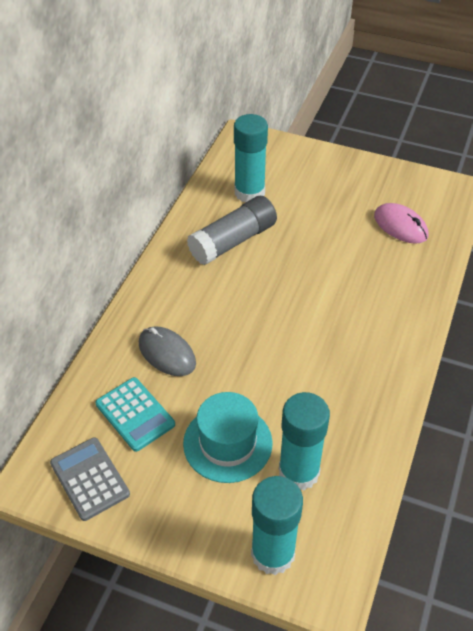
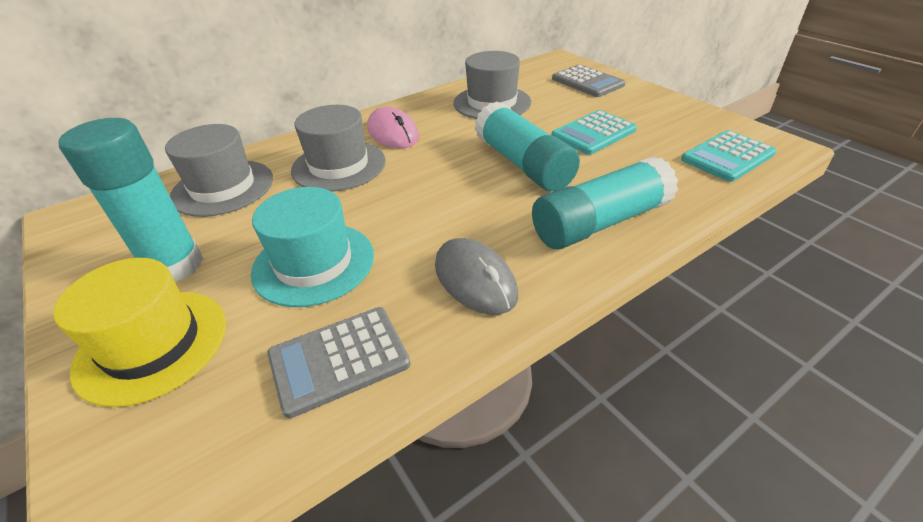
grey calculator: [50,437,130,521] = 1 -> [267,307,411,418] [552,64,625,97] = 2
grey glue stick: [187,196,277,265] = 1 -> none = 0
grey hat: none = 0 -> [165,124,273,217] [291,105,386,192] [453,51,531,119] = 3
turquoise calculator: [95,377,175,452] = 1 -> [552,110,637,155] [681,130,777,182] = 2
yellow hat: none = 0 -> [53,258,226,407] = 1

